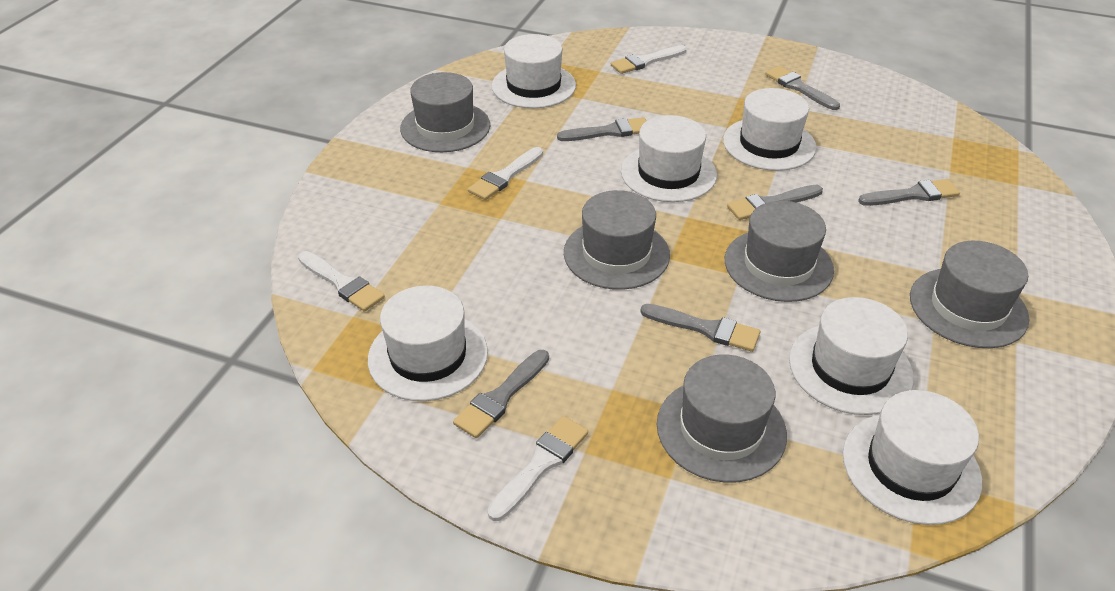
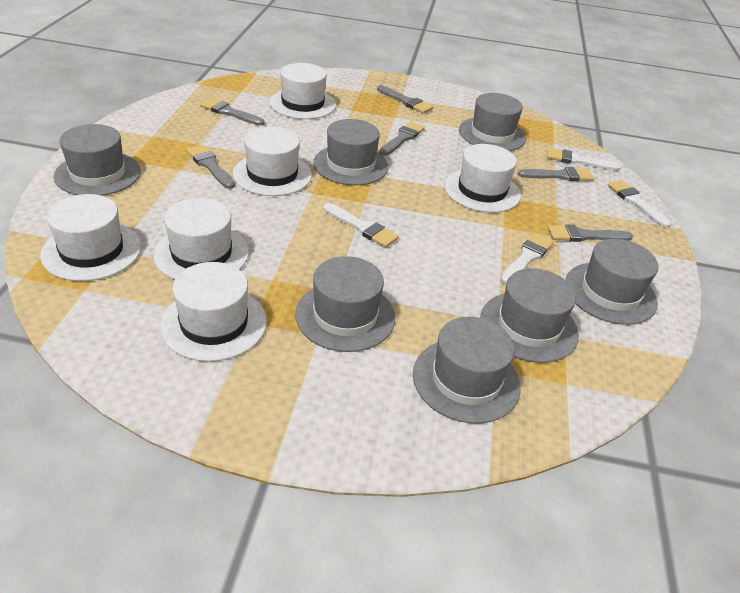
grey hat: [400,72,490,152] [564,190,670,290] [657,354,787,483] [725,201,834,302] [910,241,1029,348] = 5 -> [53,124,141,196] [295,256,395,352] [313,119,388,185] [413,317,521,423] [459,93,526,151] [480,268,579,363] [565,239,658,325] = 7

